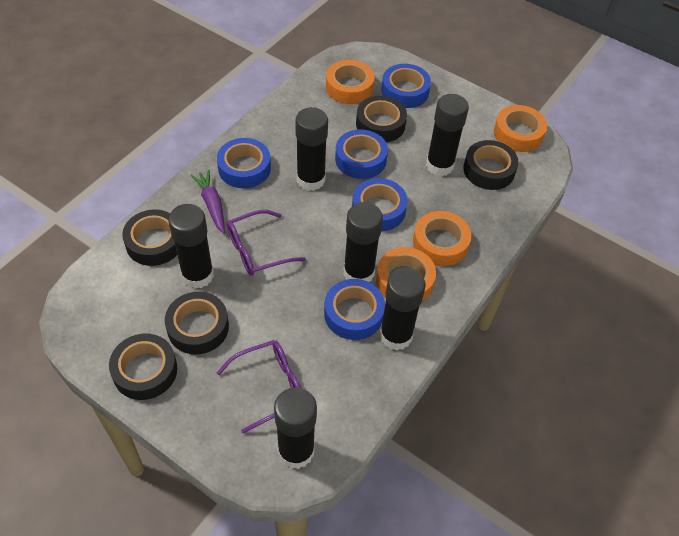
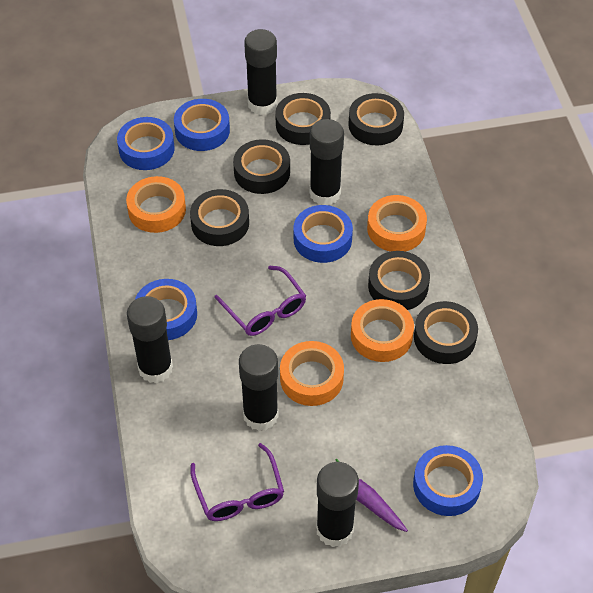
black glue stick: [168,204,214,289] [274,387,317,469] [296,107,328,191] [343,202,383,282] [380,267,426,351] [426,94,469,176] = 6 -> [127,296,173,383] [239,344,279,431] [244,29,277,115] [310,119,344,205] [316,462,359,547] = 5
black tape: [109,334,177,400] [122,210,177,266] [165,292,229,354] [356,96,407,142] [463,140,519,190] = 5 -> [190,189,249,246] [233,139,290,194] [275,93,331,145] [348,93,404,145] [368,251,430,310] [414,301,478,364] = 6

